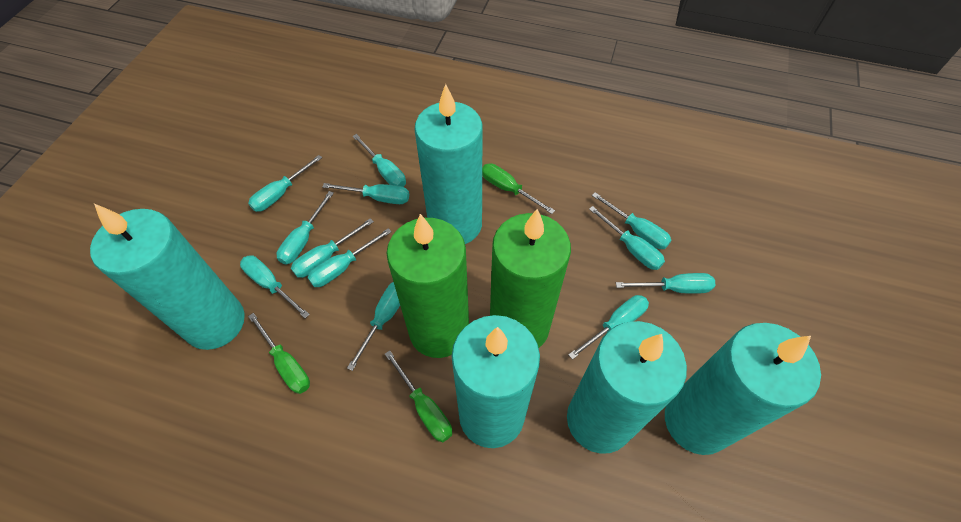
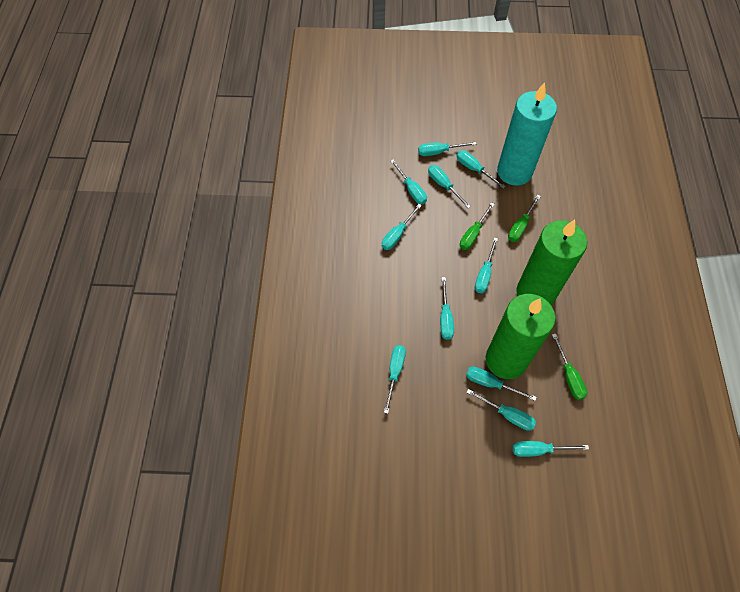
turquoise candle: [90,204,245,350] [415,84,483,244] [451,315,540,448] [567,321,687,454] [665,323,821,455] = 5 -> [497,82,557,186] = 1
turquoise screwdriver: [240,255,310,318] [248,155,322,212] [277,191,334,264] [291,218,374,278] [307,228,392,287] [323,183,409,204] [347,282,400,371] [352,134,406,187] [568,295,649,360] [589,206,665,270] [592,192,671,249] [616,273,715,294] = 12 -> [382,204,422,250] [384,345,406,414] [391,159,427,204] [418,142,476,156] [428,165,471,208] [440,277,454,340] [457,150,505,188] [466,367,537,401] [466,389,536,431] [475,237,498,293] [513,441,589,457] = 11

